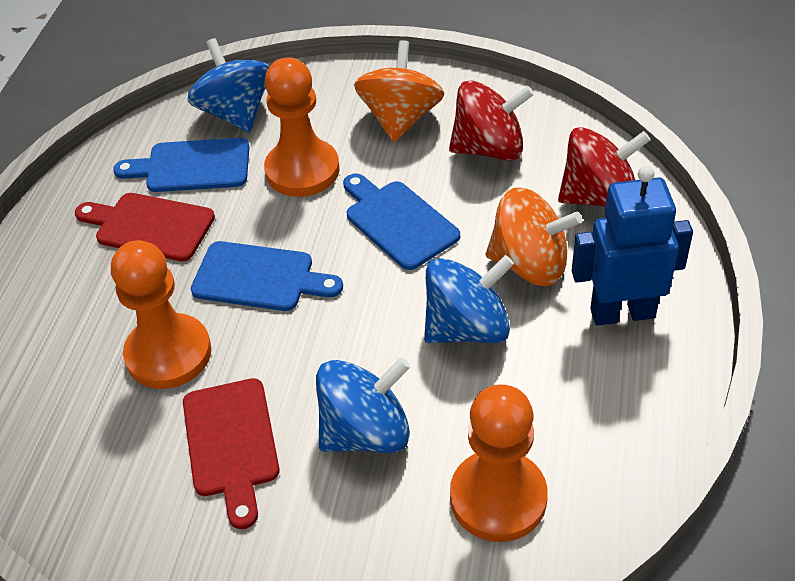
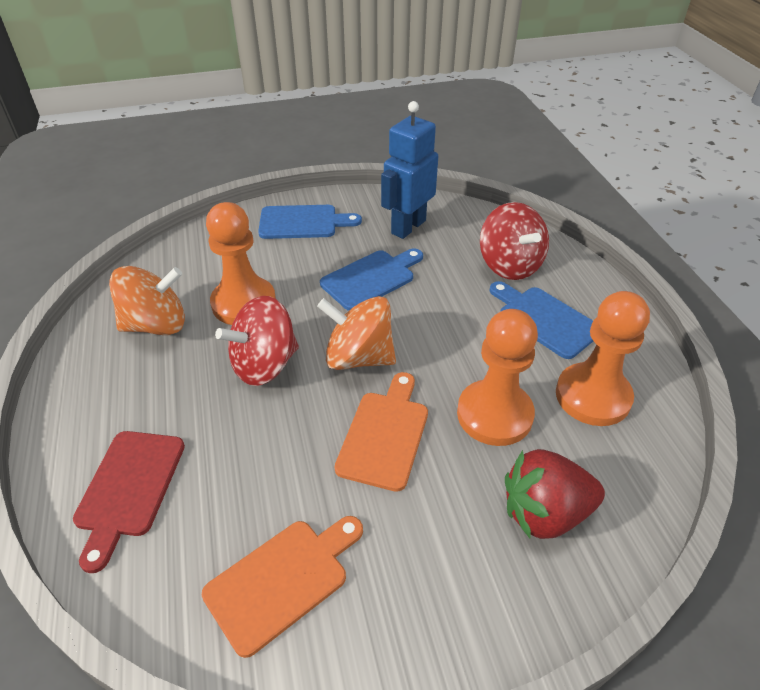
blue spinning top: [187,38,270,133] [316,357,410,453] [424,255,514,343] = 3 -> none = 0
orange cutting board: none = 0 -> [202,516,363,658] [335,372,428,492] = 2
red cutting board: [75,193,215,261] [183,378,280,529] = 2 -> [73,431,185,573] = 1
red strawberry: none = 0 -> [505,449,605,539] = 1

